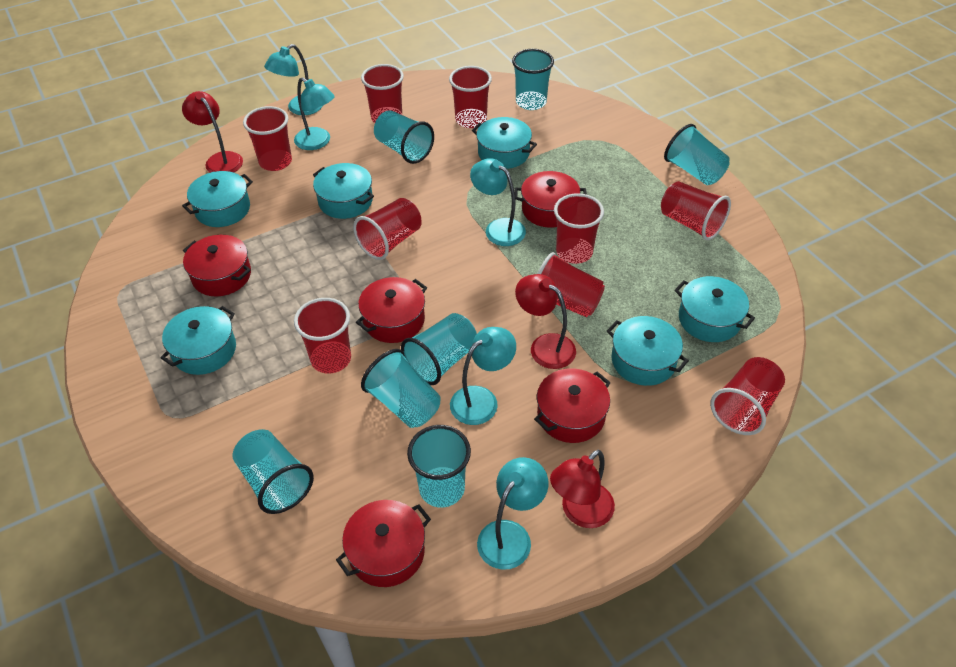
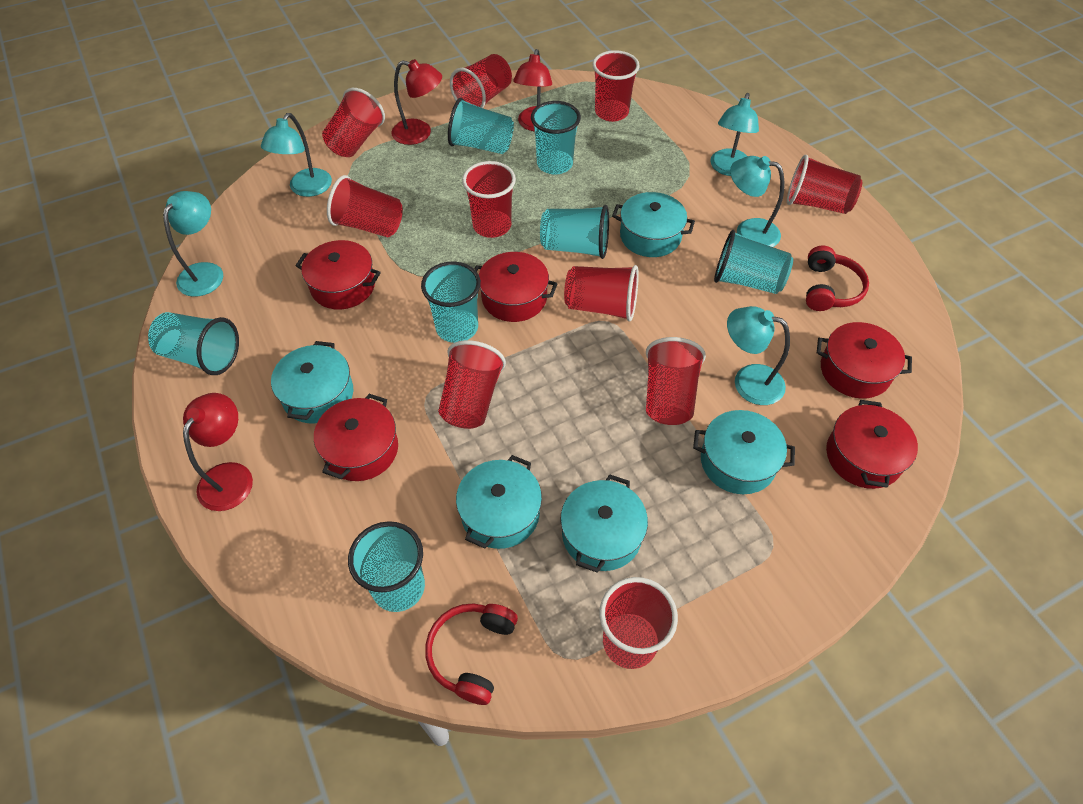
red cup: [243,106,292,171] [294,298,351,374] [353,198,421,260] [361,64,404,123] [449,66,492,128] [537,252,605,317] [554,193,604,264] [661,181,731,240] [710,357,785,435] = 9 -> [322,88,385,157] [327,175,403,237] [438,340,506,429] [450,54,512,108] [462,161,516,238] [564,265,639,322] [592,50,640,122] [599,577,678,669] [646,337,706,425] [787,155,862,214] = 10
red headphones: none = 0 -> [425,603,518,705] [806,245,869,311] = 2
turquoise pot: [160,306,236,375] [182,171,253,227] [313,163,374,219] [472,117,537,169] [607,316,689,386] [675,276,755,342] = 6 -> [271,341,353,424] [456,455,542,549] [560,474,648,573] [612,192,695,257] [693,410,795,494] = 5

